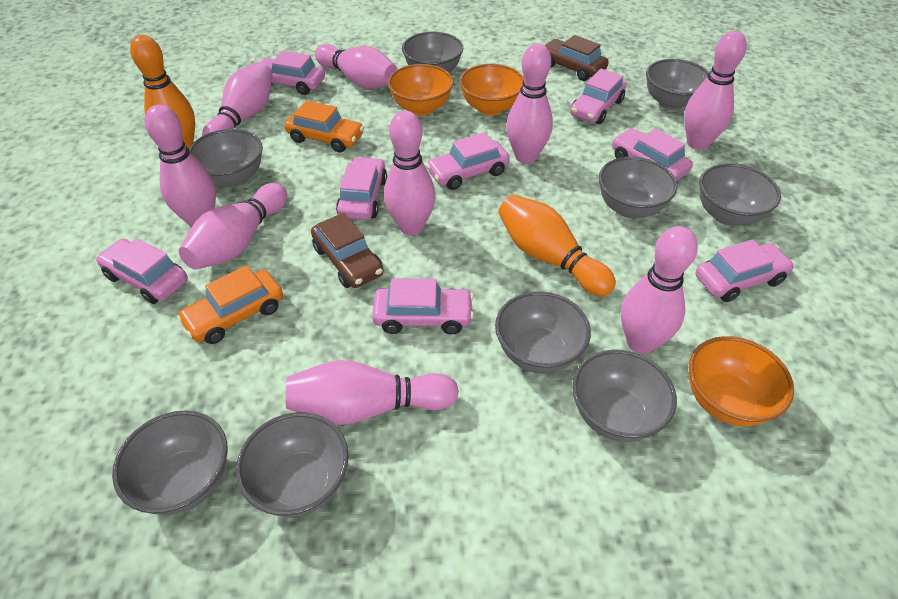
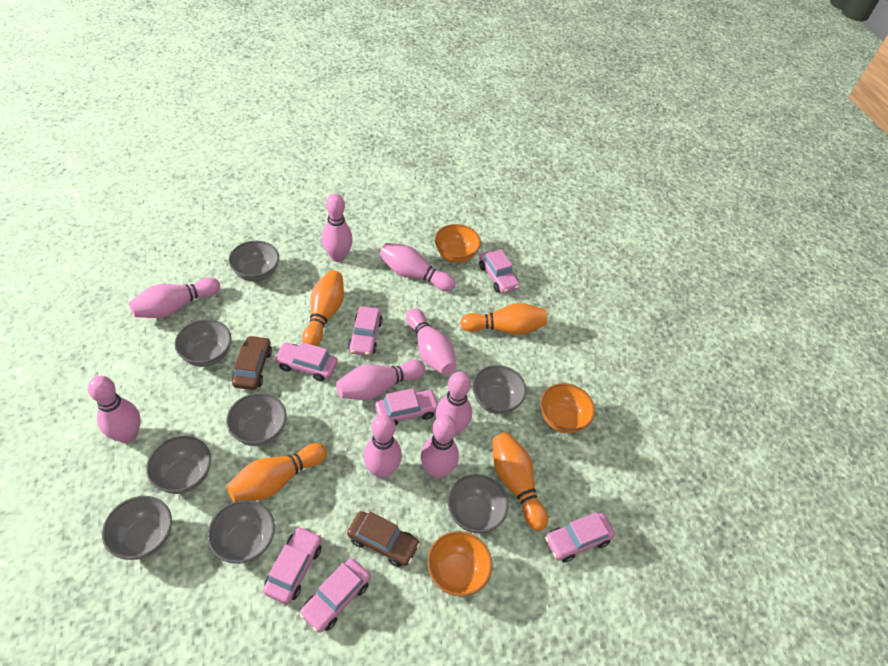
grey bowl: [112,410,228,515] [189,129,263,188] [236,412,349,517] [402,32,463,72] [495,291,591,374] [572,350,677,442] [598,157,678,218] [646,59,709,110] [699,163,781,226] = 9 -> [102,496,172,560] [146,436,211,494] [175,319,231,367] [207,500,275,564] [226,393,287,446] [229,241,279,282] [447,474,509,533] [472,365,527,414] = 8
orange bowling pin: [130,35,195,148] [498,194,616,297] = 2 -> [227,443,327,502] [302,270,344,346] [460,303,547,335] [492,432,548,531] = 4
orange car: [177,265,283,344] [285,100,364,153] = 2 -> none = 0
pink car: [96,238,188,304] [260,51,325,95] [336,157,387,220] [372,278,474,335] [426,132,510,190] [570,69,626,124] [612,128,693,181] [696,239,794,302] = 8 -> [263,526,322,604] [274,342,338,382] [299,558,371,633] [348,306,383,356] [375,388,438,426] [479,249,520,294] [545,512,615,562] = 7

